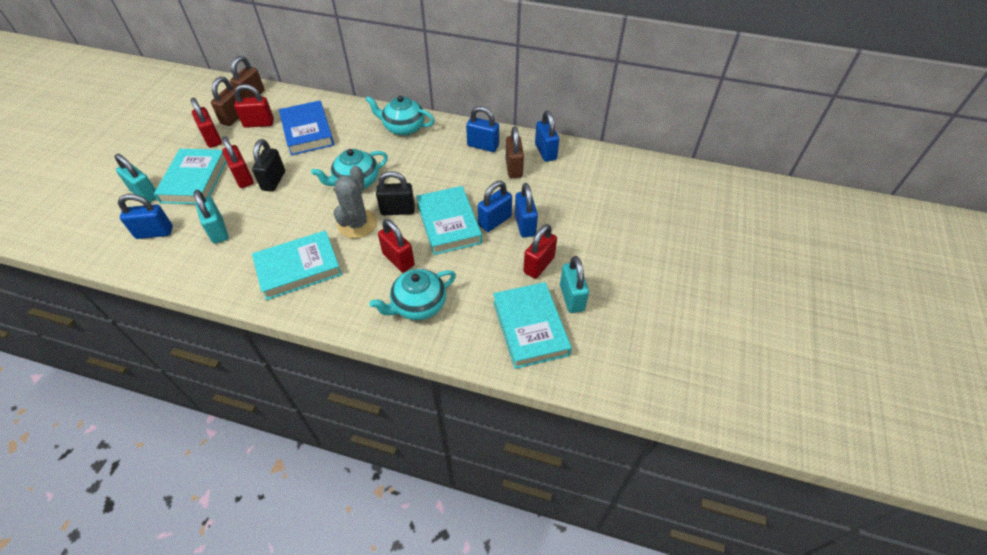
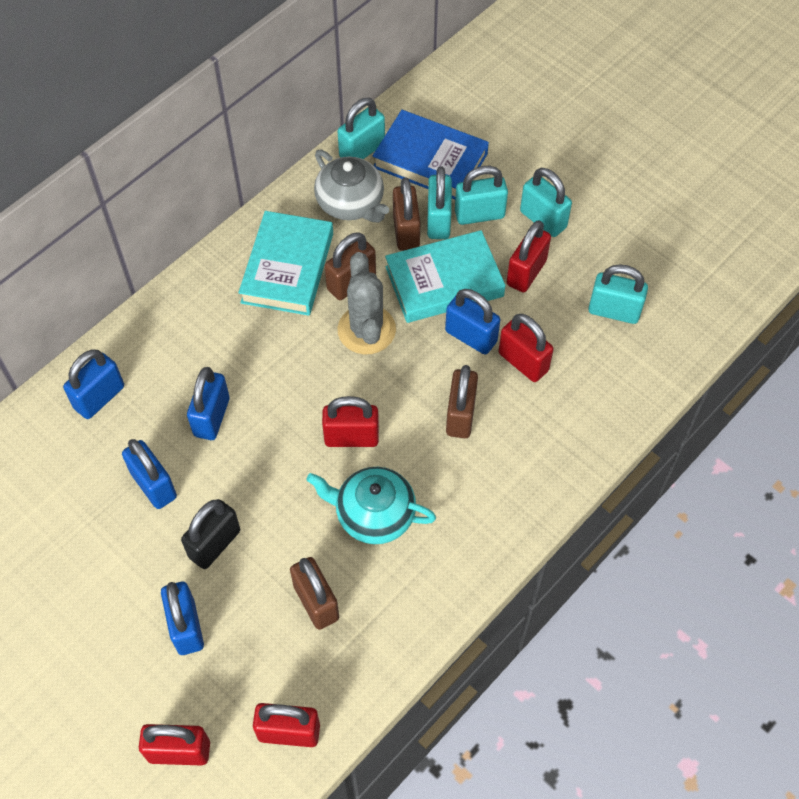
black padlock: [252,139,285,192] [376,171,415,215] = 2 -> [181,499,240,569] = 1
brown padlock: [211,77,242,126] [230,56,265,98] [506,126,524,178] = 3 -> [290,557,339,630] [325,232,376,300] [393,178,420,251] [446,365,478,438] = 4
grey teapot: none = 0 -> [314,150,389,223] = 1
turquoise book: [154,149,227,204] [252,230,342,300] [416,186,482,255] [493,282,572,369] = 4 -> [238,211,333,316] [385,230,506,323] = 2
turquoise padlock: [114,154,157,203] [194,190,228,244] [560,256,589,313] = 3 -> [337,98,385,159] [427,166,452,239] [455,166,508,225] [520,168,572,237] [588,264,648,324] = 5
turquoise teapot: [311,149,388,189] [365,96,434,136] [369,269,456,320] = 3 -> [306,467,436,544] = 1

